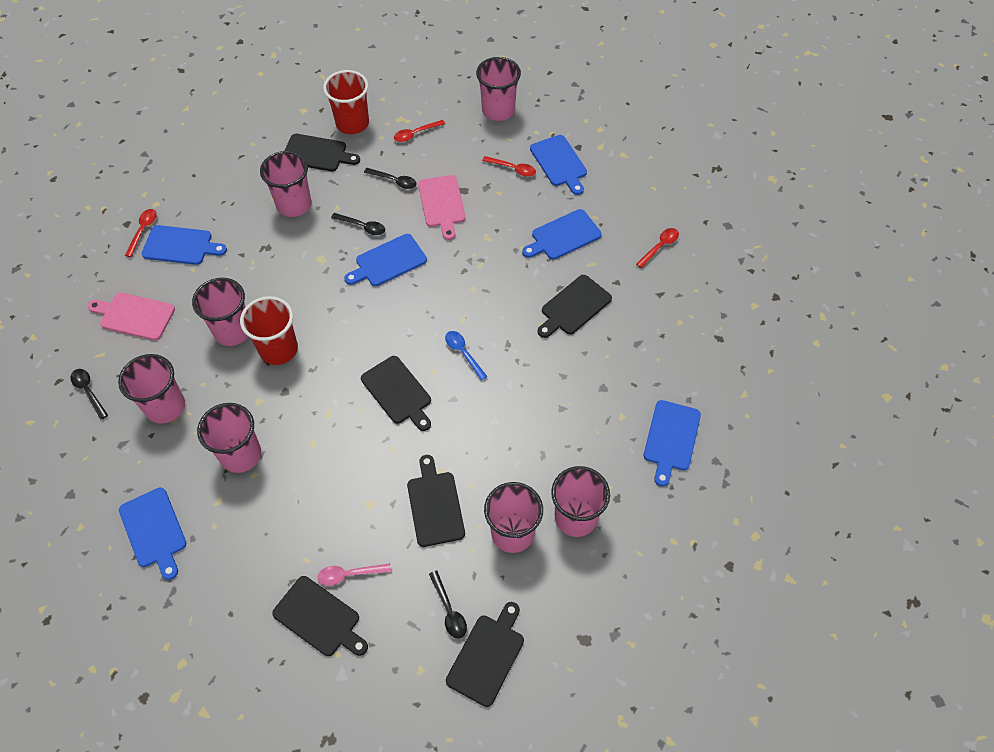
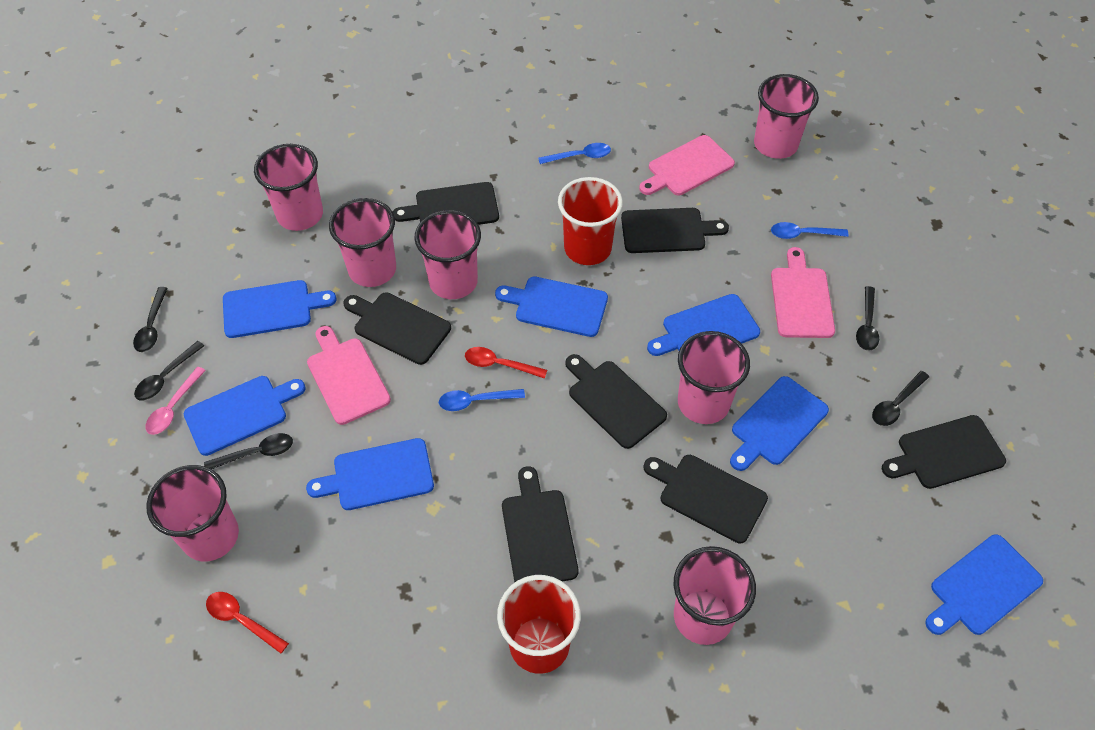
black cutting board: [272,576,368,656] [284,134,360,171] [361,356,431,431] [407,455,465,547] [446,602,524,707] [538,275,612,338] = 6 -> [343,292,451,365] [393,182,499,225] [502,466,578,582] [565,354,667,449] [621,208,729,253] [643,455,768,543] [882,415,1006,489] = 7
black spoon: [70,369,108,419] [331,213,385,235] [364,168,417,189] [429,570,467,639] = 4 -> [133,287,168,352] [134,341,204,400] [204,433,293,469] [856,286,879,350] [872,371,929,426] = 5
blue cutting board: [119,487,186,580] [142,225,227,265] [344,234,427,286] [522,209,602,260] [530,135,587,195] [644,400,701,486] = 6 -> [184,376,306,456] [223,280,337,338] [306,438,434,510] [495,276,608,337] [647,294,760,356] [730,376,829,471] [925,534,1043,635] = 7
blue spoon: [445,331,487,380] = 1 -> [439,389,525,411] [538,143,611,164] [771,222,848,239] = 3
pink cutting board: [88,293,175,340] [418,175,466,240] = 2 -> [307,326,391,425] [639,135,735,195] [771,247,835,338] = 3
red spoon: [125,209,157,257] [394,120,445,142] [482,156,536,177] [636,228,679,268] = 4 -> [206,592,289,653] [465,347,547,379] = 2

